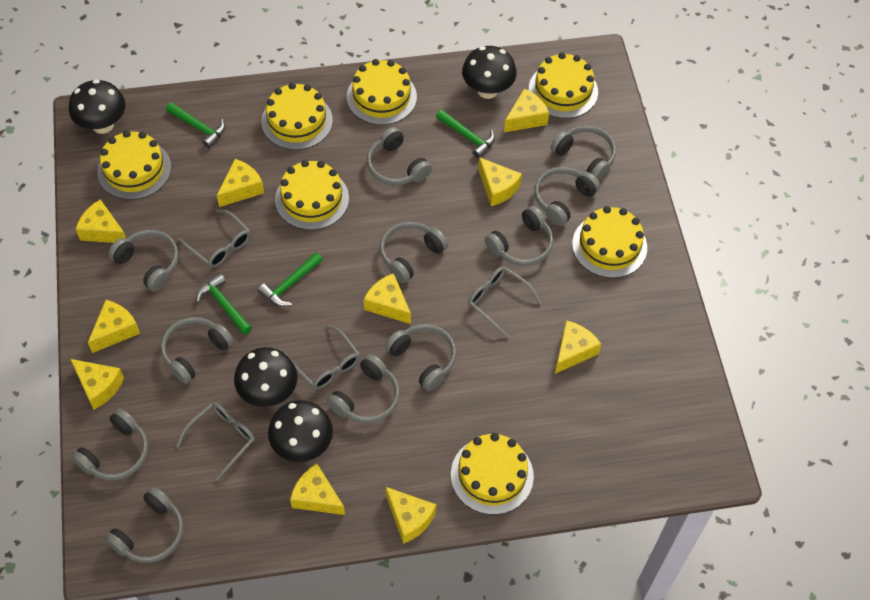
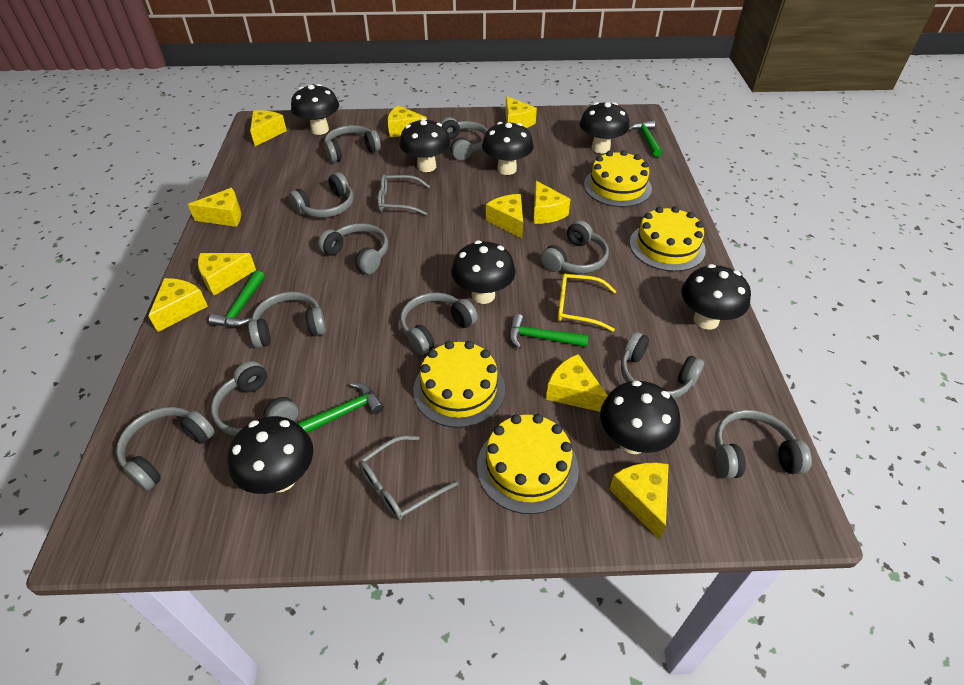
black mushroom: [69,79,126,134] [234,347,298,407] [268,400,333,462] [462,46,517,99] = 4 -> [228,416,313,494] [291,84,339,135] [399,118,451,172] [451,240,516,304] [482,122,534,175] [580,102,630,153] [600,381,681,454] [681,264,751,330] = 8
grey glasses: [176,402,255,481] [178,209,250,268] [284,325,360,390] [468,266,542,338] = 4 -> [359,435,458,520] [378,174,430,216] = 2
yellow cake: [97,130,171,200] [261,83,333,150] [275,160,349,230] [347,59,417,125] [451,433,534,515] [529,52,598,119] [572,206,647,278] = 7 -> [413,341,505,428] [477,414,579,514] [584,150,652,207] [630,206,706,272] = 4
yellow glasses: none = 0 -> [557,274,616,332] = 1

